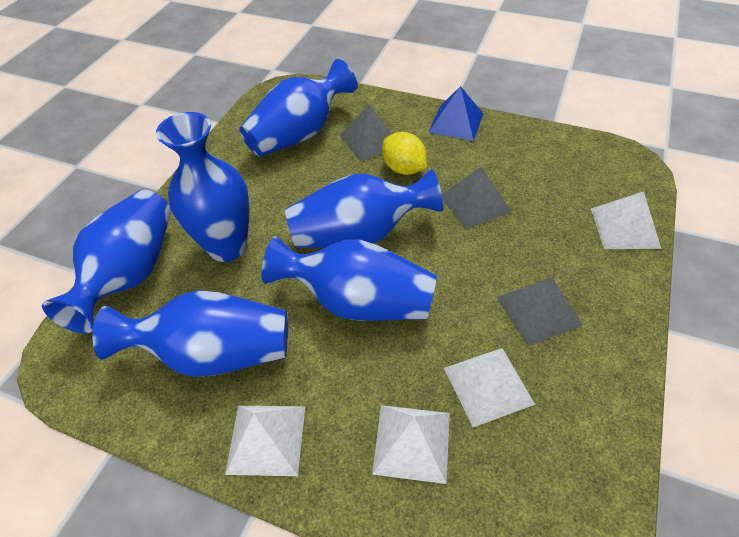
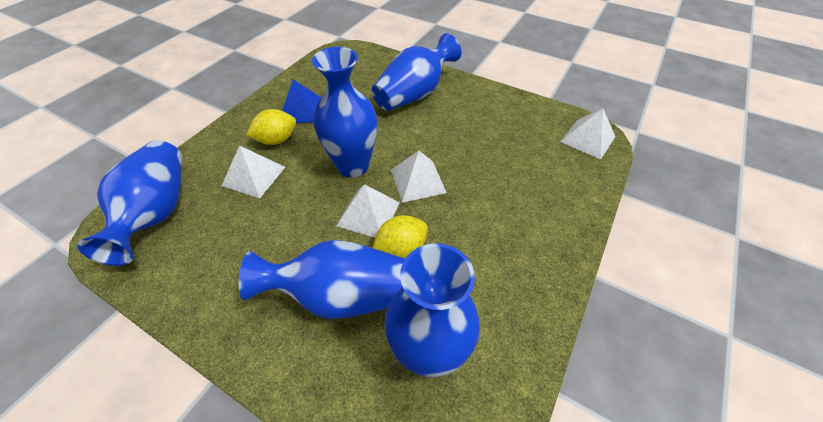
blue vase: [42,190,171,333] [93,290,288,377] [156,112,250,262] [239,59,357,157] [262,236,437,321] [285,169,443,248] = 6 -> [77,140,182,266] [239,240,406,319] [312,47,377,178] [372,33,461,111] [384,243,480,377] = 5
grey pyramid: [340,104,392,162] [442,167,512,229] [497,277,583,346] = 3 -> none = 0
yellow lemon: [382,132,427,175] = 1 -> [246,109,296,145] [372,215,428,258] = 2

